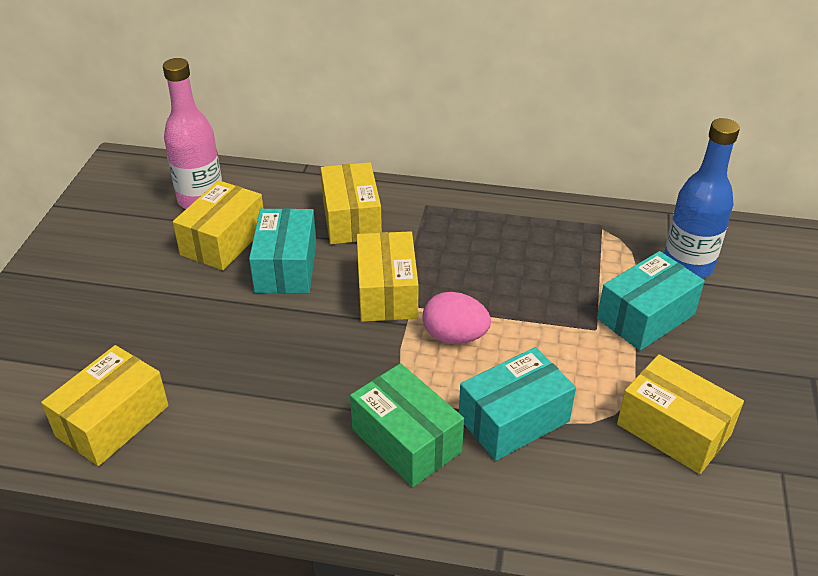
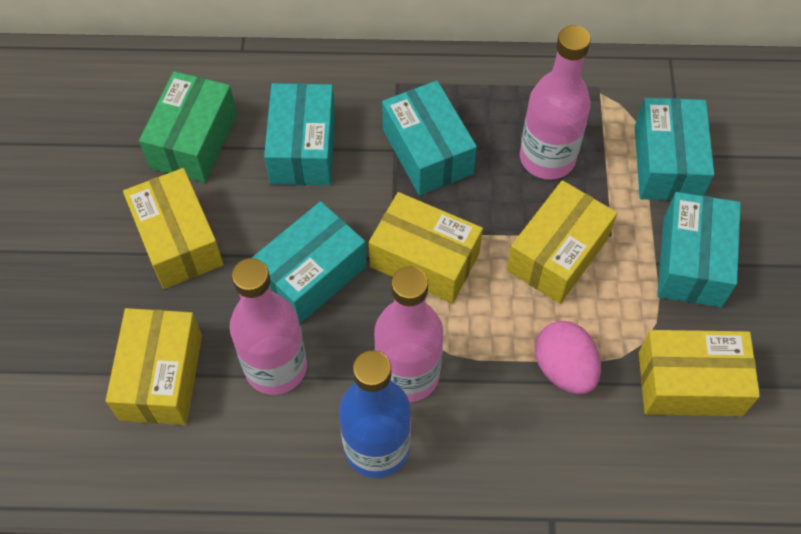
pink bottle: [163,58,222,209] = 1 -> [230,258,307,395] [374,266,443,402] [520,25,591,180] = 3
turquoise box: [249,208,317,293] [459,347,576,461] [597,251,705,351] = 3 -> [252,201,367,324] [264,83,335,185] [382,81,477,195] [635,98,714,201] [657,192,741,308] = 5

